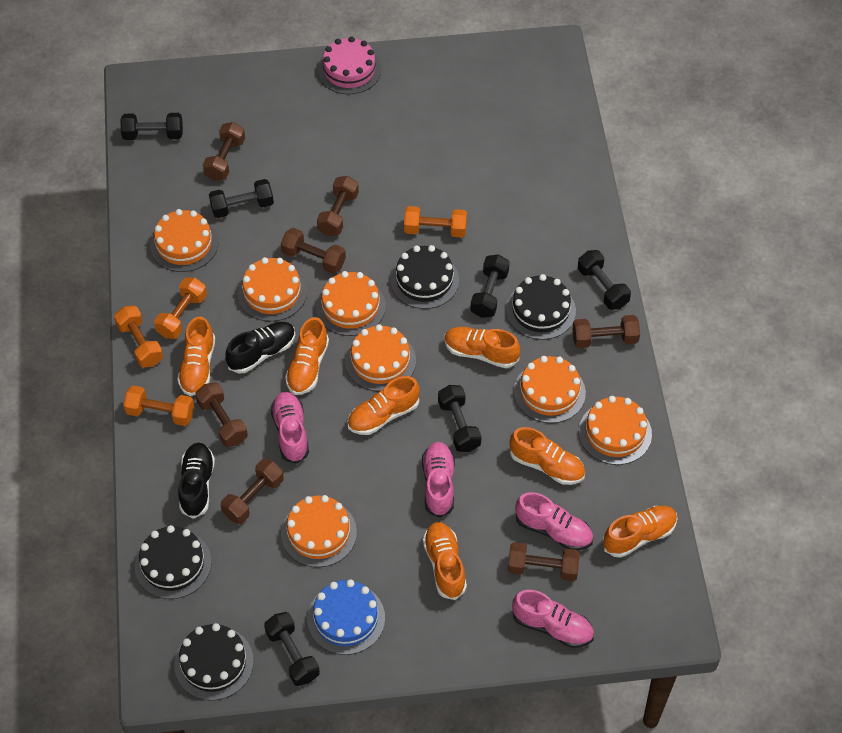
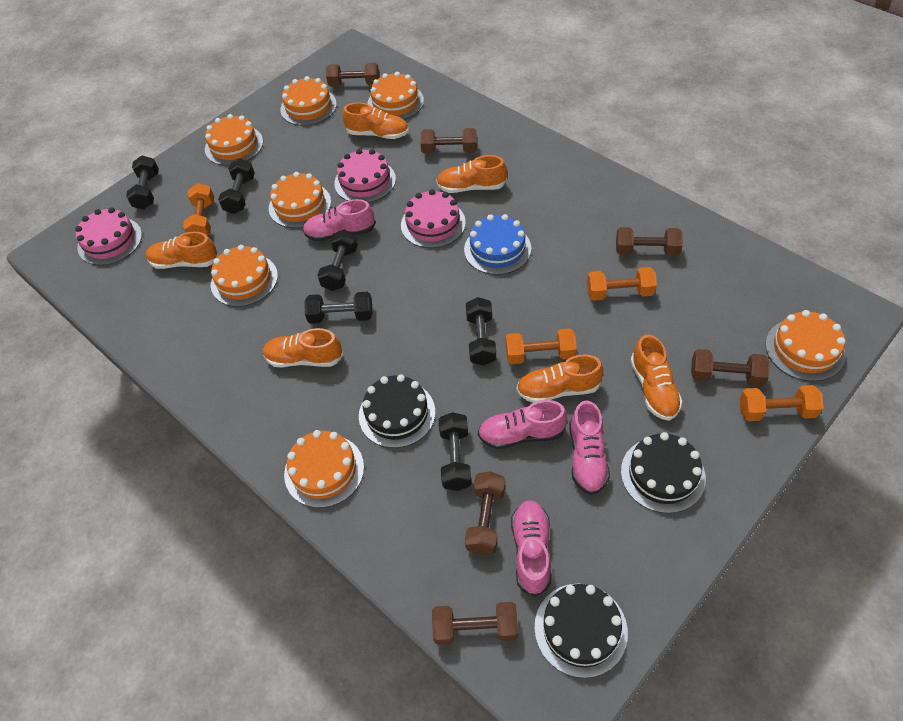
black cake: [135,525,212,599] [174,623,254,701] [390,245,459,309] [506,274,576,340] = 4 -> [359,374,435,448] [534,584,628,678] [621,432,706,513] = 3
black shoe: [178,442,215,518] [225,322,295,373] = 2 -> none = 0
brown dumbbell: [195,382,248,447] [203,122,245,181] [221,459,284,524] [281,228,346,274] [317,176,359,236] [508,542,580,581] [573,315,640,348] = 7 -> [326,63,379,87] [420,128,477,154] [432,602,518,645] [465,471,505,555] [616,227,683,256] [691,349,770,386] = 6
orange shoe: [177,317,215,396] [285,317,329,395] [347,376,420,435] [423,522,467,600] [444,327,520,368] [510,427,585,485] [603,506,678,558] = 7 -> [146,232,218,269] [263,328,343,367] [343,102,409,139] [436,155,507,193] [517,354,603,403] [630,335,682,421] = 6
pink cake: [318,37,381,94] = 1 -> [75,207,142,265] [334,149,396,203] [401,189,466,248] = 3

